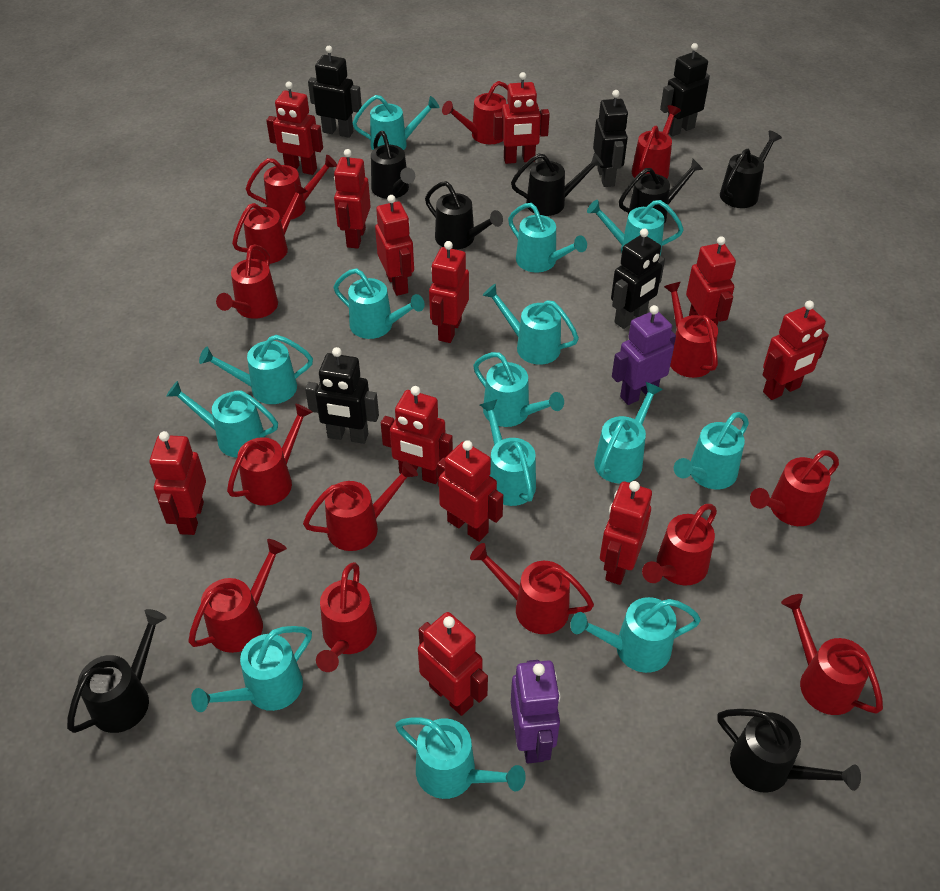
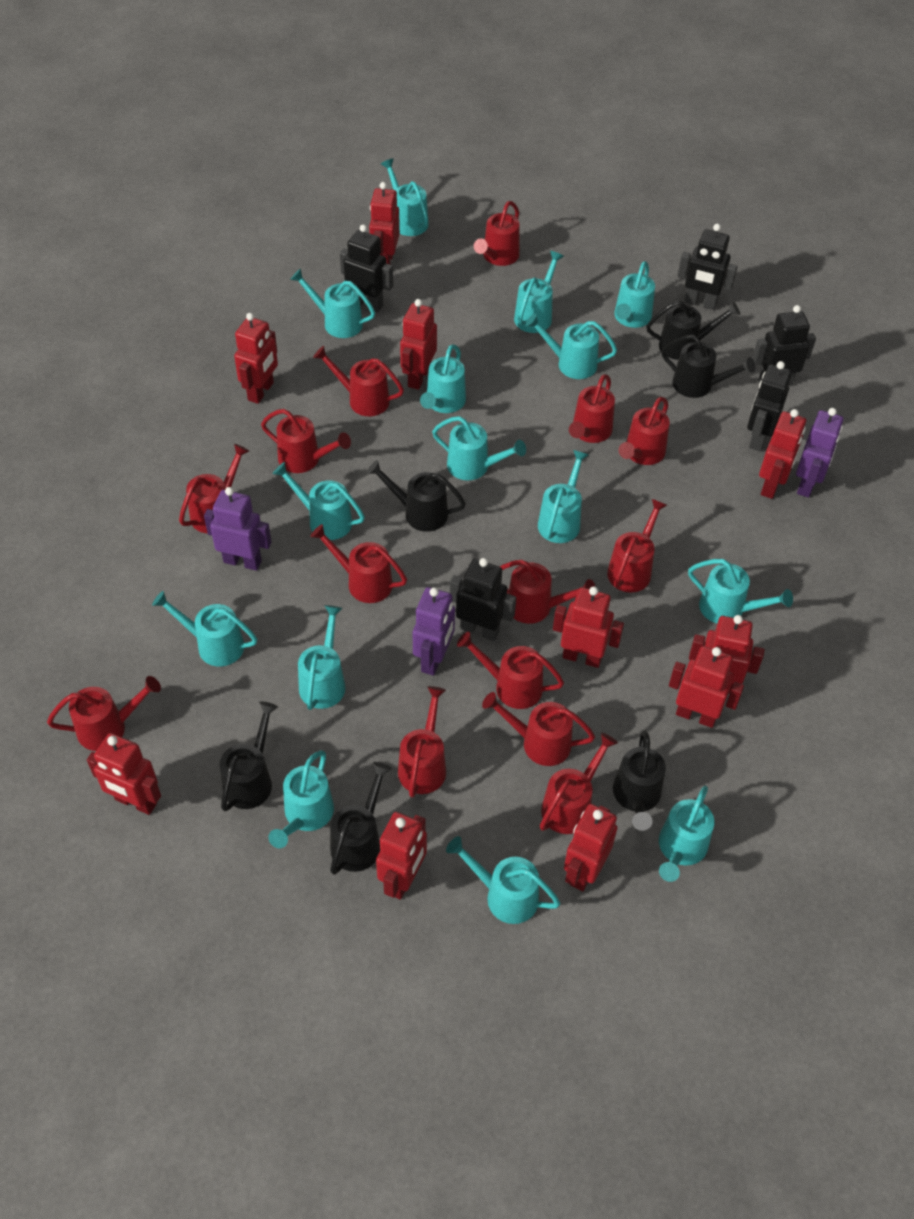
black watering can: [67,609,167,733] [371,131,415,199] [425,181,503,250] [511,153,603,216] [619,159,703,224] [717,709,861,792] [720,130,782,208] = 7 -> [219,701,278,811] [330,762,392,875] [367,460,466,532] [613,730,666,831] [646,301,740,360] [661,335,755,398] = 6
purple robot: [511,660,560,763] [612,305,676,405] = 2 -> [204,487,272,571] [413,587,455,676] [796,408,844,498] = 3
red robot: [150,431,206,535] [266,82,323,175] [334,149,371,249] [375,195,414,296] [381,386,453,484] [418,612,488,716] [429,241,469,343] [437,440,503,542] [493,72,550,164] [600,481,652,585] [686,236,736,325] [762,301,829,400] = 12 -> [87,733,161,815] [234,313,278,404] [369,182,400,265] [376,812,427,900] [400,299,437,390] [553,586,624,668] [564,804,617,891] [669,646,744,728] [689,615,764,694] [759,409,806,499] = 10
turquoise watering can: [166,381,278,458] [191,626,312,712] [199,335,313,404] [334,268,425,339] [353,95,439,150] [395,717,526,799] [473,352,564,427] [480,400,536,506] [483,284,579,365] [508,203,587,272] [570,597,701,673] [587,200,684,256] [594,382,663,483] [674,412,749,489] = 14 -> [152,591,257,667] [268,750,334,848] [273,462,365,540] [290,269,375,338] [298,605,346,710] [381,158,429,236] [420,344,466,413] [432,416,526,480] [446,836,561,924] [514,251,564,333] [525,314,617,379] [538,450,589,543] [614,261,655,328] [659,786,714,882] [688,559,793,623] = 15

